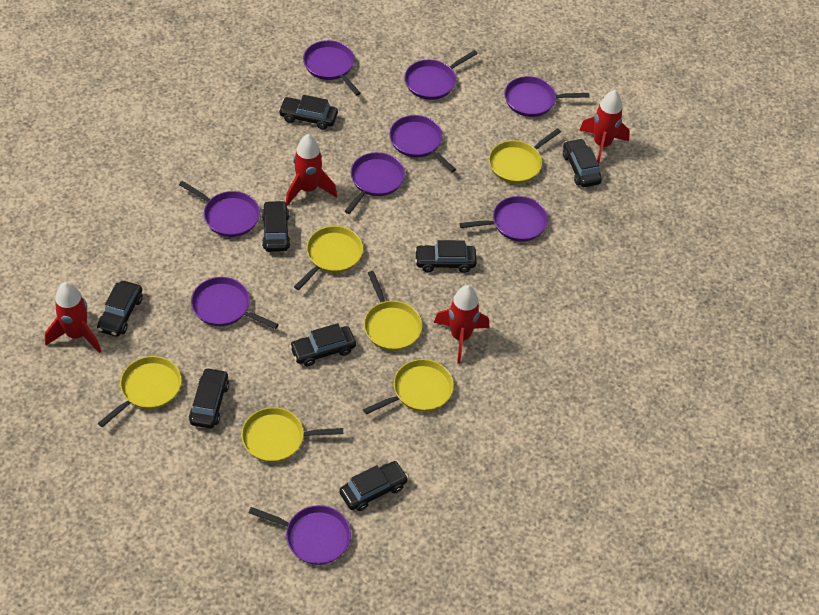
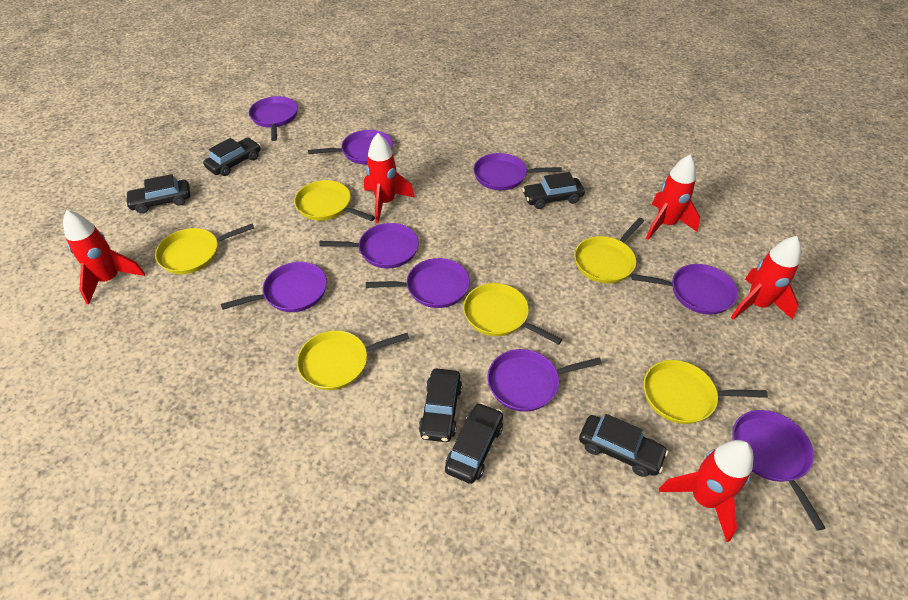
black car: [97,281,142,337] [189,367,229,429] [262,200,290,252] [278,95,338,130] [289,323,356,366] [339,461,408,511] [415,240,477,273] [563,138,602,187] = 8 -> [125,174,190,214] [203,137,261,176] [419,368,462,442] [445,402,503,484] [522,172,585,209] [579,414,668,477] = 6
red rocket: [45,282,101,353] [286,134,337,206] [434,285,489,364] [579,90,630,164] = 4 -> [63,210,145,304] [364,133,415,223] [646,154,700,240] [659,440,753,542] [731,236,801,320] = 5

